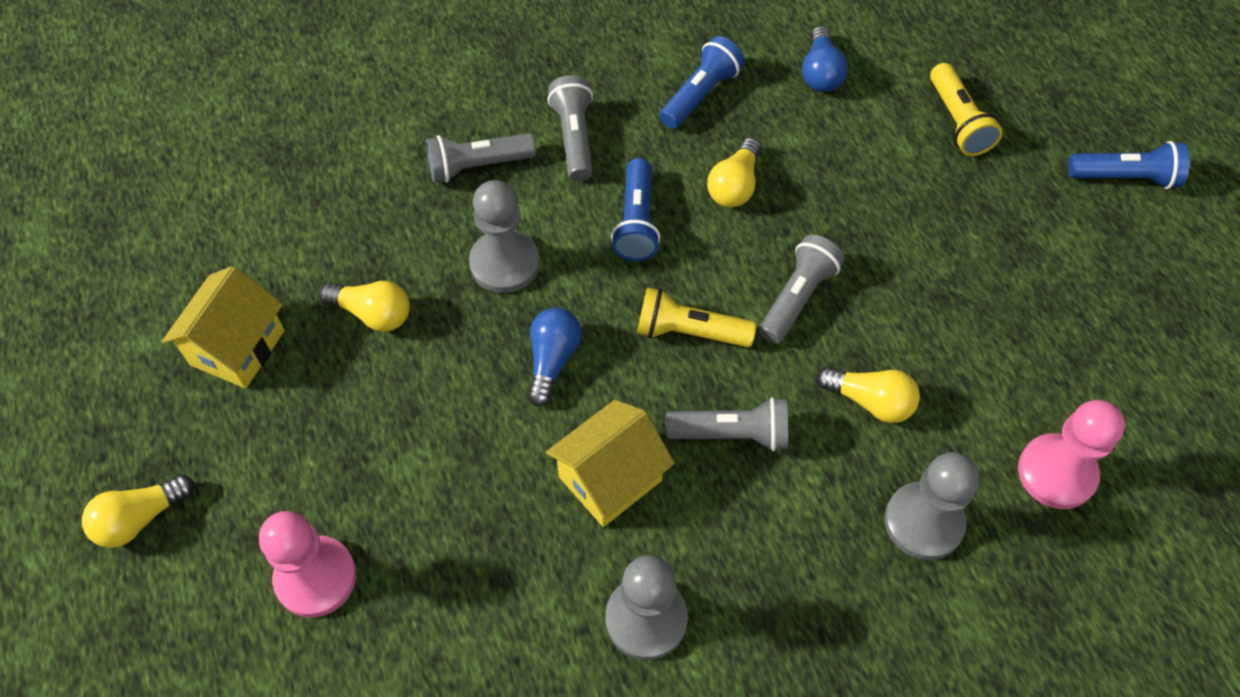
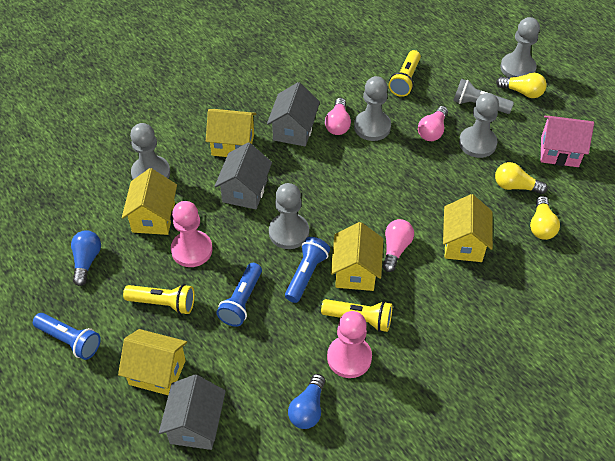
grey flashlight: [426,133,536,183] [548,75,593,181] [666,397,788,451] [759,235,844,344] = 4 -> [453,79,514,114] = 1
grey house: none = 0 -> [159,375,226,450] [215,142,272,209] [267,82,320,146] = 3
grey pawn: [469,180,540,293] [605,555,688,660] [885,452,979,560] = 3 -> [130,123,170,180] [269,183,309,249] [354,76,391,141] [459,93,499,158] [500,17,540,78] = 5
pink house: none = 0 -> [541,116,594,167] = 1
pink light bulb: none = 0 -> [325,98,351,135] [383,219,414,272] [418,106,448,141] = 3
yellow flashlight: [637,288,756,347] [930,63,1003,156] = 2 -> [123,284,195,314] [321,299,392,332] [389,50,421,97] = 3
yellow house: [162,266,285,389] [546,400,675,527] = 2 -> [118,329,187,395] [122,168,177,235] [206,109,256,157] [331,222,383,291] [443,194,493,262] = 5
yellow light bulb: [82,475,194,548] [320,281,410,332] [707,138,761,207] [816,367,920,423] = 4 -> [495,162,548,194] [496,73,547,98] [530,196,560,240] = 3

